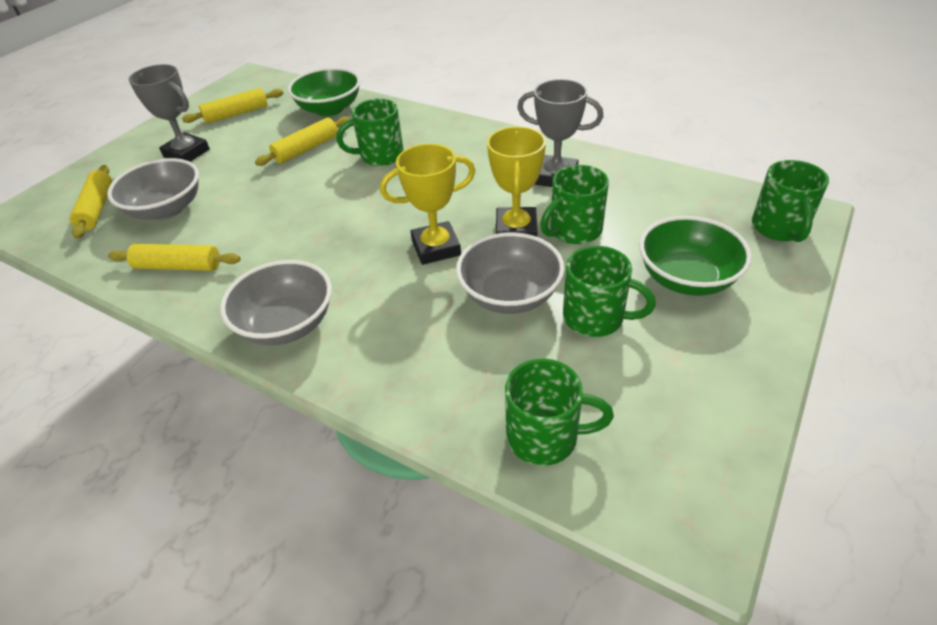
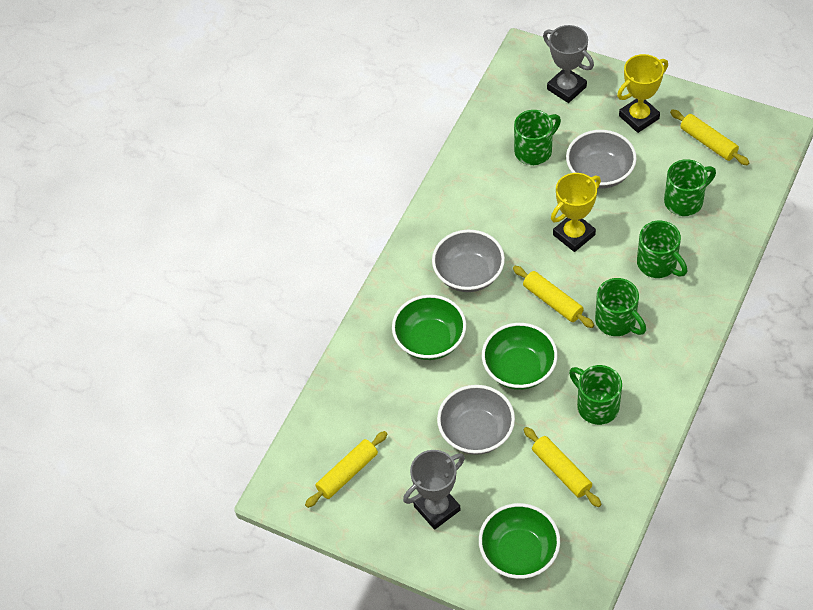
green bowl: [288,68,360,116] [639,216,752,296] = 2 -> [392,295,466,360] [479,503,560,579] [482,323,558,390] = 3

